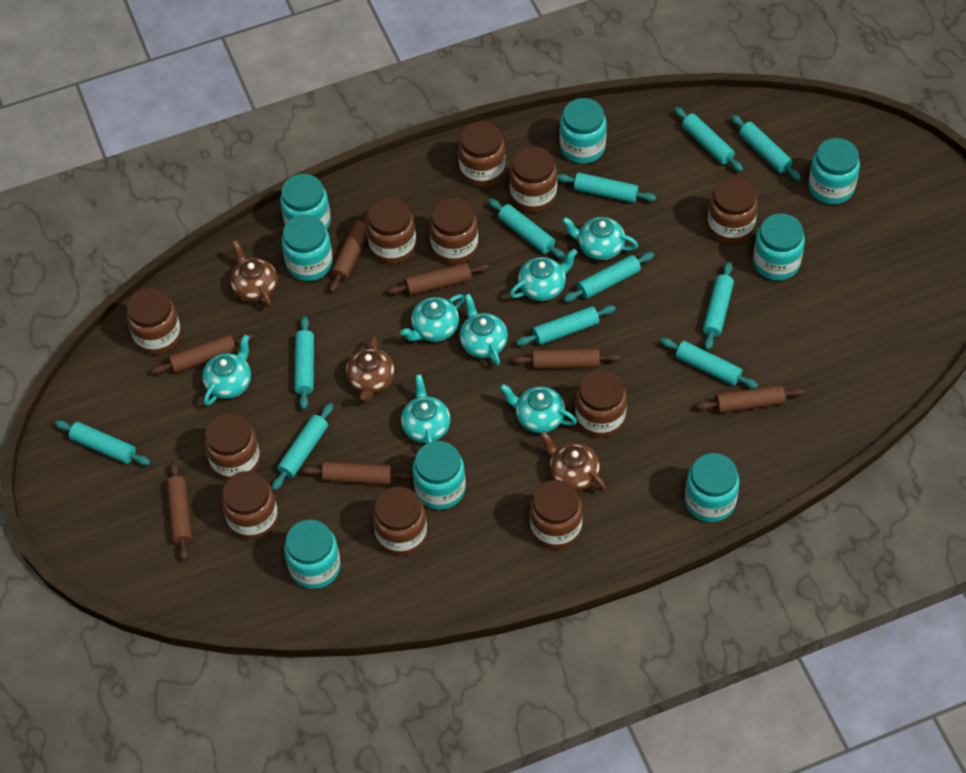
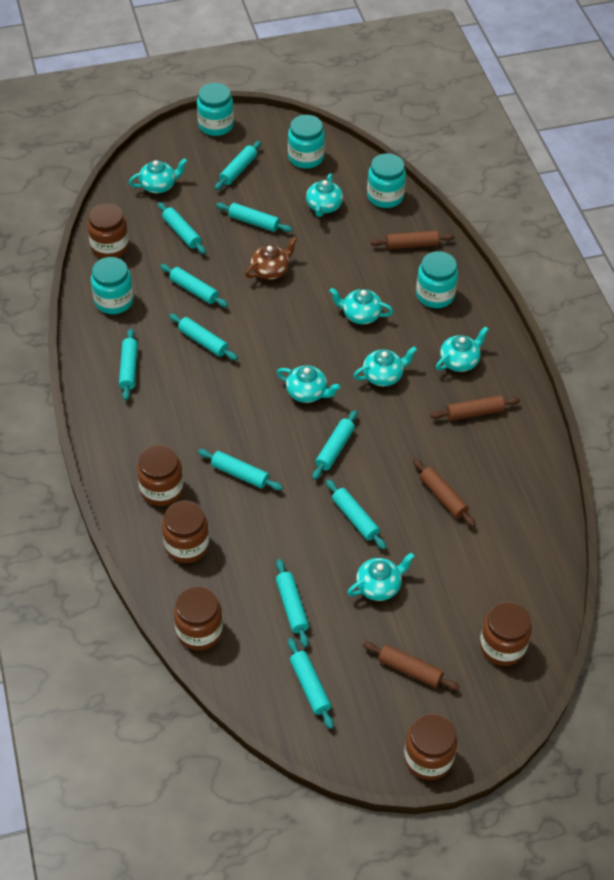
brown jar: [126,288,181,355] [204,413,260,481] [222,471,278,540] [366,198,416,264] [373,487,427,556] [429,198,478,264] [458,121,506,187] [510,146,557,212] [530,480,583,549] [575,369,627,438] [707,177,758,244] = 11 -> [87,203,129,258] [137,445,184,506] [162,501,209,563] [174,586,223,651] [404,714,457,780] [480,602,532,666] = 6
brown rolling pin: [151,333,254,375] [166,461,192,561] [301,462,412,485] [329,210,369,293] [387,263,489,296] [512,348,620,369] [696,385,805,413] = 7 -> [363,642,460,690] [371,231,454,249] [413,459,476,527] [431,395,520,421] = 4
brown teapot: [230,241,278,308] [346,336,395,403] [540,431,606,491] = 3 -> [245,237,298,280] = 1
turquoise jar: [280,174,331,230] [282,215,333,281] [284,519,341,589] [413,441,466,510] [560,98,607,164] [685,453,739,522] [753,213,805,280] [808,138,860,204] = 8 -> [91,257,134,314] [197,83,234,136] [288,115,325,169] [367,153,406,208] [416,251,458,308] = 5

